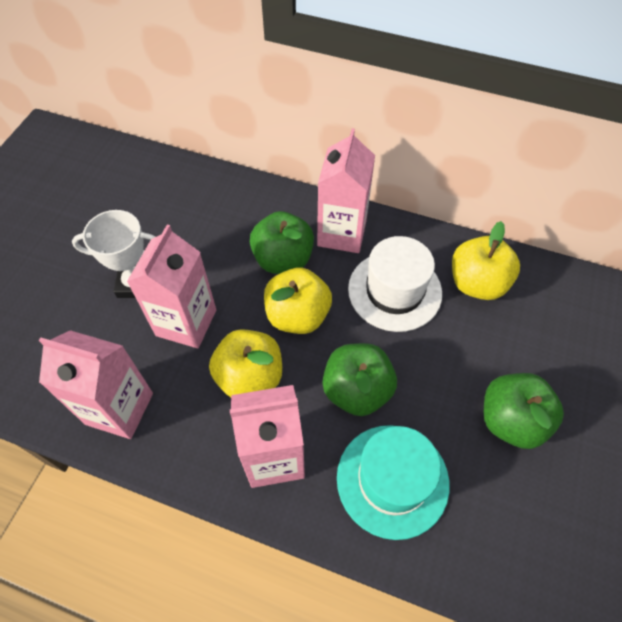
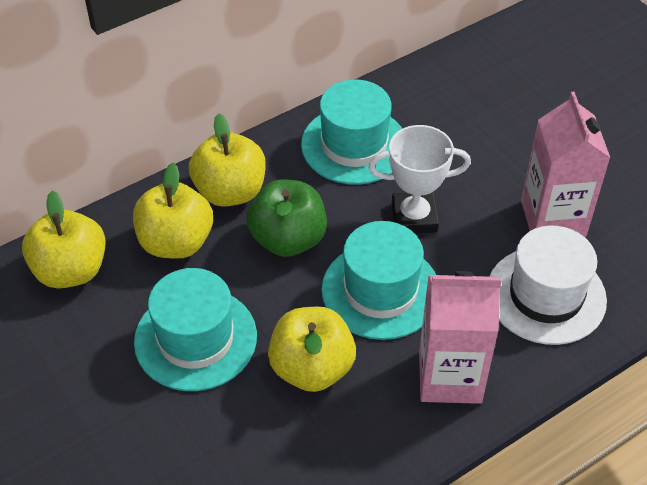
green apple: [250,211,314,274] [322,343,397,416] [484,373,564,449] = 3 -> [247,179,327,257] = 1
pink carton: [39,330,153,439] [127,225,216,348] [230,385,305,488] [317,128,375,253] = 4 -> [419,271,502,404] [521,92,610,237] = 2
turquoise hat: [337,425,450,540] = 1 -> [134,268,257,391] [301,79,402,185] [321,221,436,340] = 3
yellow apple: [209,329,282,397] [264,268,332,334] [452,221,520,300] = 3 -> [22,191,106,288] [133,163,213,259] [189,114,266,207] [268,307,356,392] = 4

